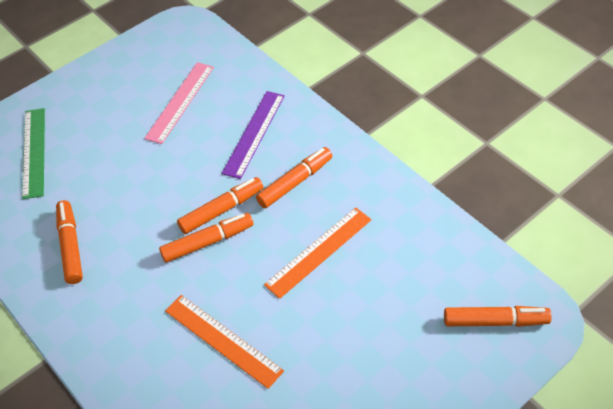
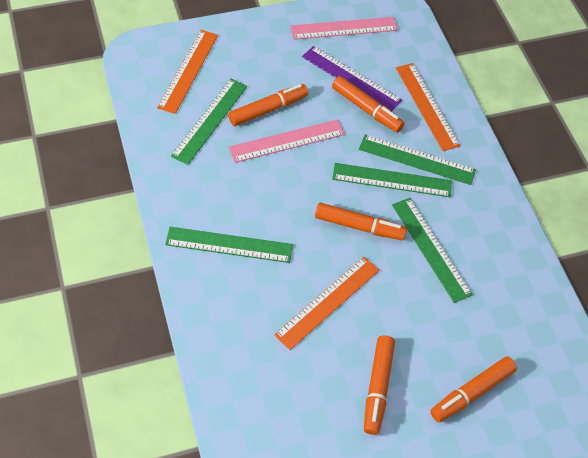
green ruler: [22,108,45,199] = 1 -> [165,227,293,263] [171,79,247,165] [332,163,452,197] [359,134,476,185] [392,198,473,303] = 5
orange ruler: [165,295,284,389] [264,207,372,299] = 2 -> [157,30,218,114] [274,257,379,350] [396,63,460,151] = 3
pink ruler: [144,62,214,144] = 1 -> [229,119,345,163] [290,17,398,40] = 2

